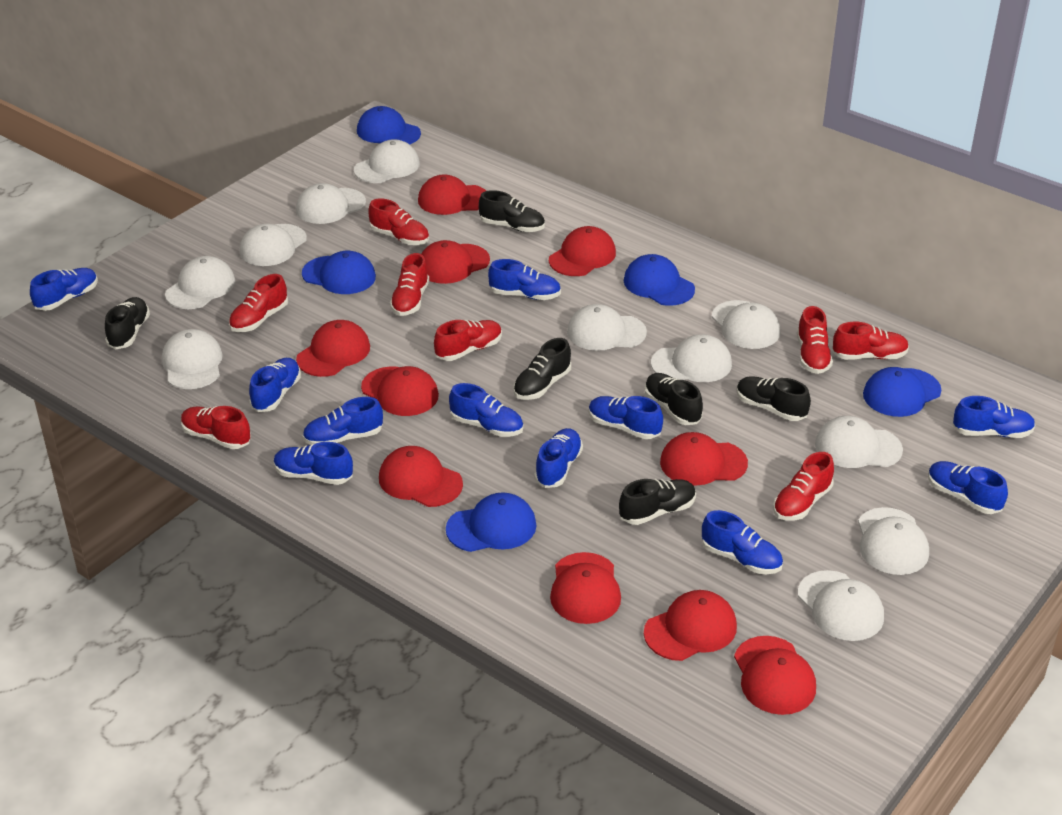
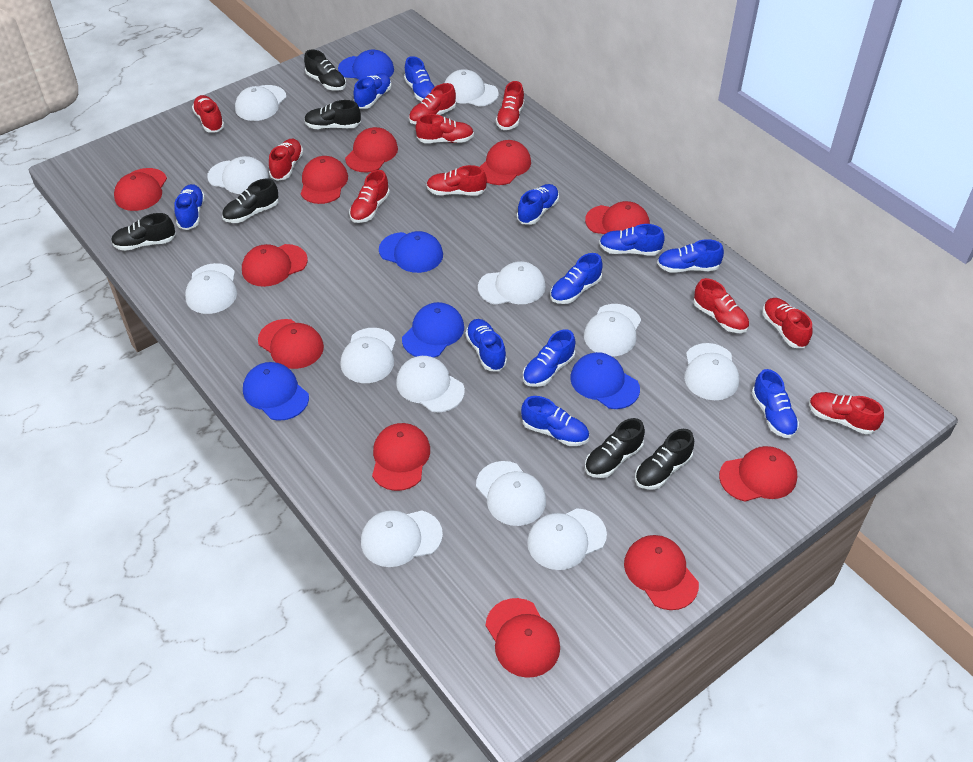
red cap: [296,320,370,377] [361,366,439,416] [379,446,463,507] [418,174,486,215] [421,240,490,284] [549,226,616,276] [550,552,621,624] [644,590,737,661] [660,432,748,486] [734,636,816,715] = 10 -> [114,168,167,211] [242,244,308,287] [258,319,324,369] [301,156,348,204] [345,127,398,172] [372,423,430,491] [480,140,531,185] [485,598,560,678] [585,201,650,234] [624,535,699,610] [719,446,797,501] = 11
red shoe: [181,406,251,449] [229,274,288,332] [368,198,429,245] [390,253,429,316] [434,320,502,361] [773,452,834,521] [797,306,833,374] [832,322,909,360] = 8 -> [192,95,225,132] [269,139,303,181] [349,170,390,223] [409,83,456,124] [416,114,474,143] [426,165,487,195] [496,81,525,130] [693,278,749,333] [762,298,812,348] [809,392,884,435] = 10
white cap: [162,329,223,389] [165,256,235,309] [240,224,307,266] [296,183,366,224] [354,139,420,183] [567,304,647,351] [651,334,732,382] [712,300,780,349] [798,570,884,641] [815,416,903,468] [858,507,929,575] = 11 -> [185,263,237,314] [207,156,269,194] [235,85,286,121] [340,328,396,383] [361,510,443,567] [396,356,465,412] [444,69,499,107] [476,461,546,526] [478,261,546,305] [527,508,607,570] [584,304,641,356] [684,343,739,400] = 12

